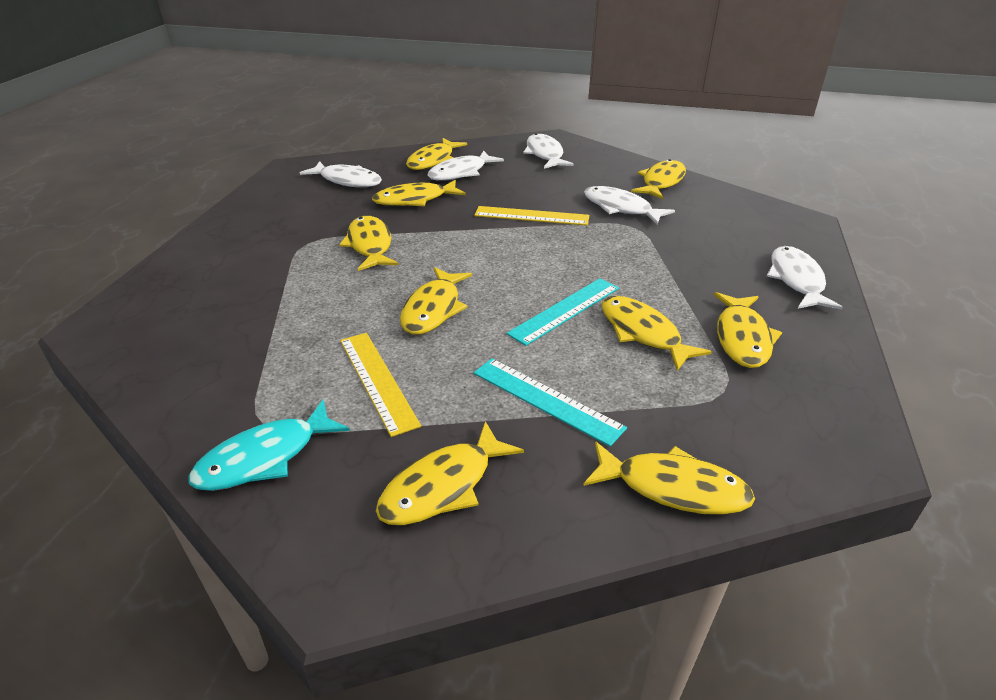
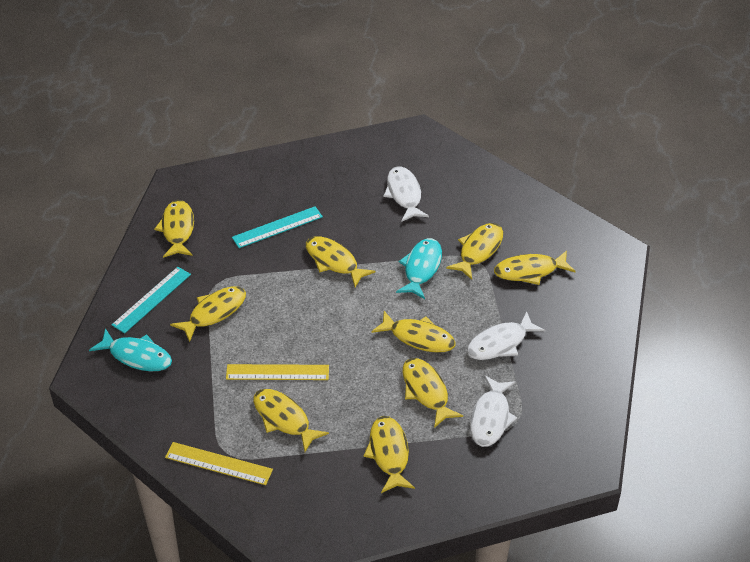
turquoise fish: [188,399,350,491] = 1 -> [89,328,172,371] [396,238,442,299] = 2
white fish: [300,161,382,187] [427,151,504,181] [523,133,574,169] [584,186,675,225] [767,246,843,310] = 5 -> [383,166,429,222] [467,311,546,360] [470,375,517,447] = 3

